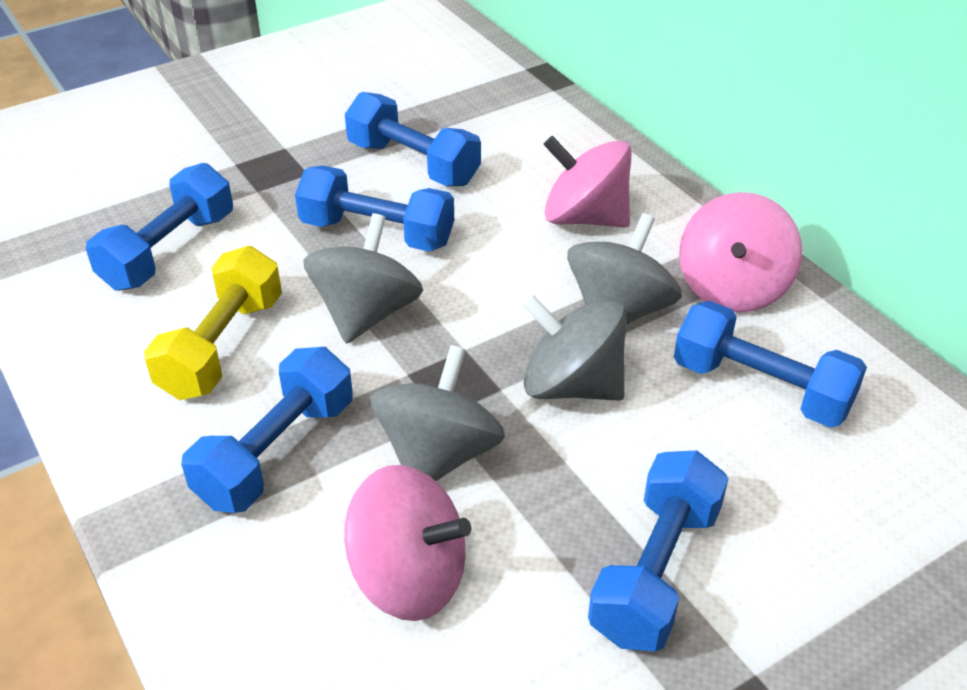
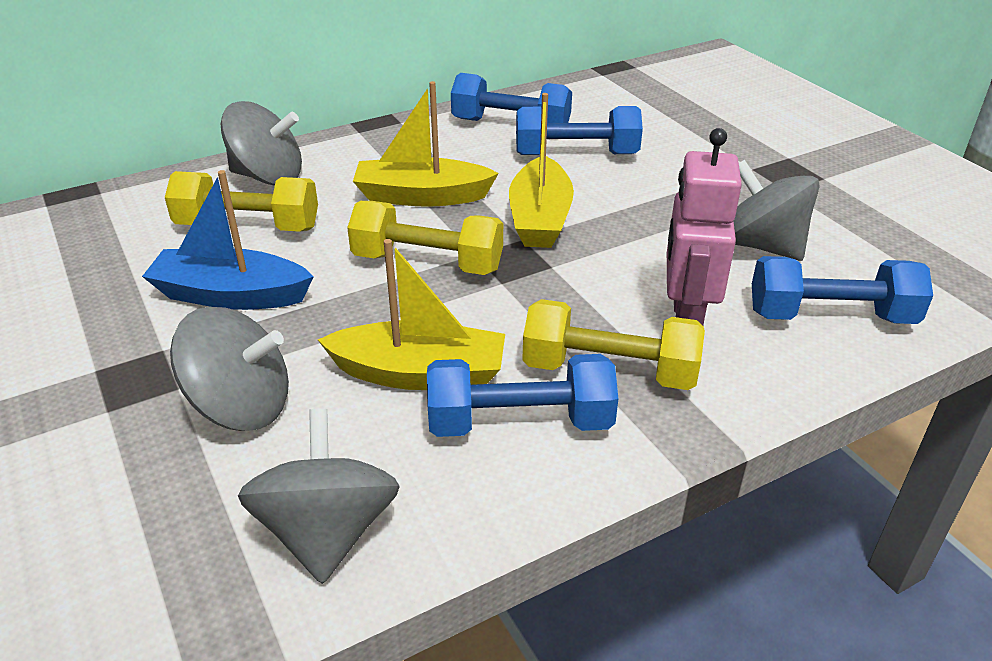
blue boat: none = 0 -> [142,170,314,310] = 1
blue dumbbell: [86,163,233,291] [181,347,353,513] [295,166,454,252] [345,92,481,186] [588,450,729,651] [674,301,867,428] = 6 -> [427,354,619,437] [451,73,572,123] [516,106,643,155] [752,256,933,324] = 4
pink robot: none = 0 -> [667,128,742,325] = 1
pink spinning top: [344,465,471,621] [543,136,632,228] [679,192,802,313] = 3 -> none = 0
yellow boat: none = 0 -> [318,239,505,390] [353,81,499,207] [509,93,574,248] = 3
yellow dumbbell: [144,246,282,400] = 1 -> [165,171,318,232] [347,201,503,275] [522,299,705,390] = 3

